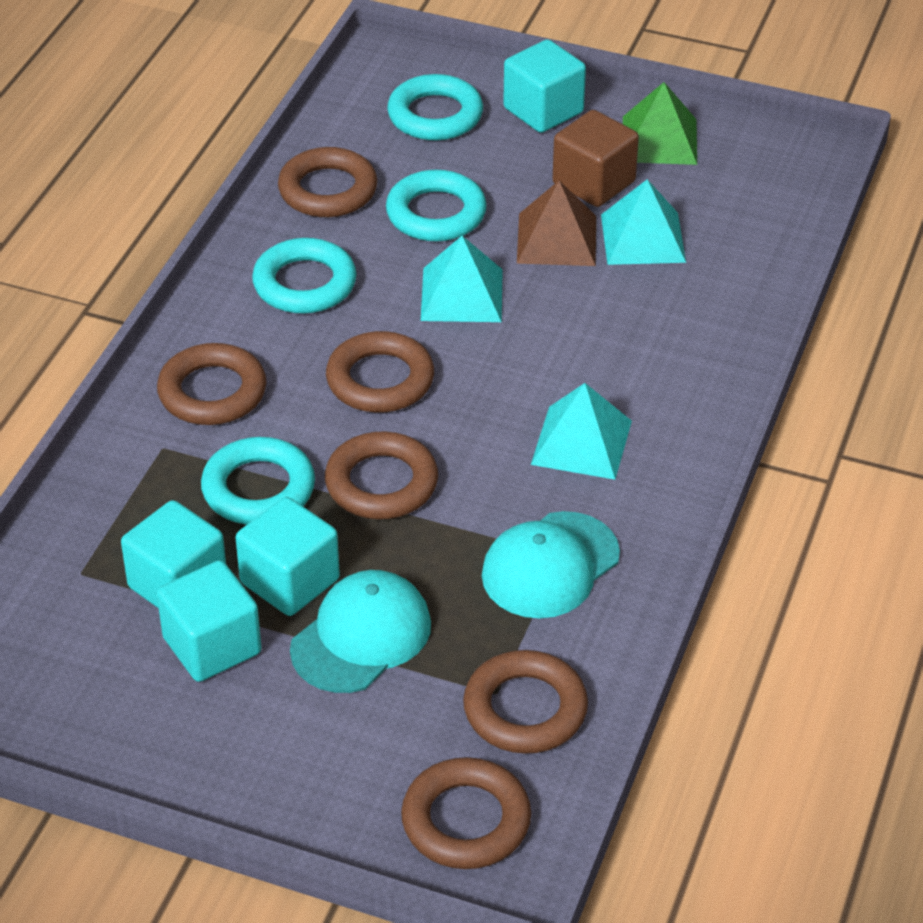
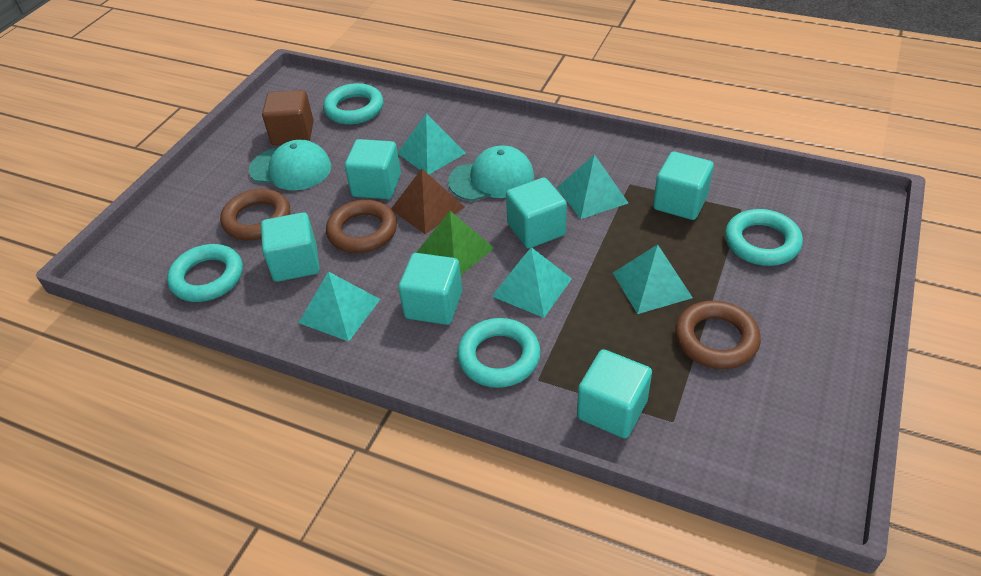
brown ring: [157,343,267,425] [278,147,378,217] [325,431,438,519] [326,331,434,412] [401,757,531,869] [463,650,588,754] = 6 -> [220,189,290,240] [326,200,397,253] [675,301,761,369] = 3
turquoise cube: [121,500,226,608] [156,560,262,682] [235,497,340,616] [503,39,586,133] = 4 -> [261,212,320,282] [345,139,401,199] [398,253,462,325] [506,177,567,249] [577,349,652,438] [653,152,714,220] = 6
turquoise pyramid: [421,236,503,322] [531,383,632,480] [601,179,686,265] = 3 -> [299,272,380,342] [398,114,466,174] [492,247,572,318] [557,154,628,219] [613,244,693,314] = 5

